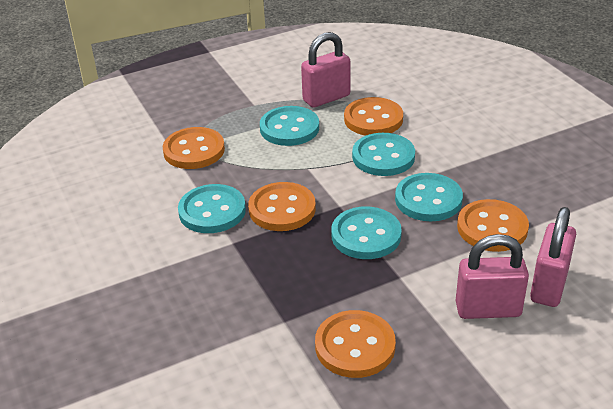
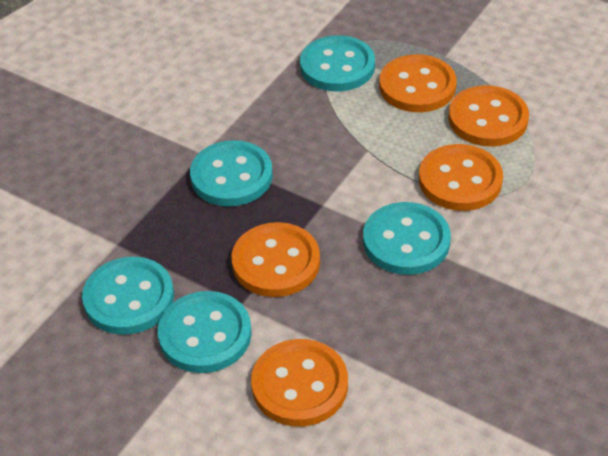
pink padlock: [301,32,350,108] [456,234,529,319] [530,207,576,307] = 3 -> none = 0

